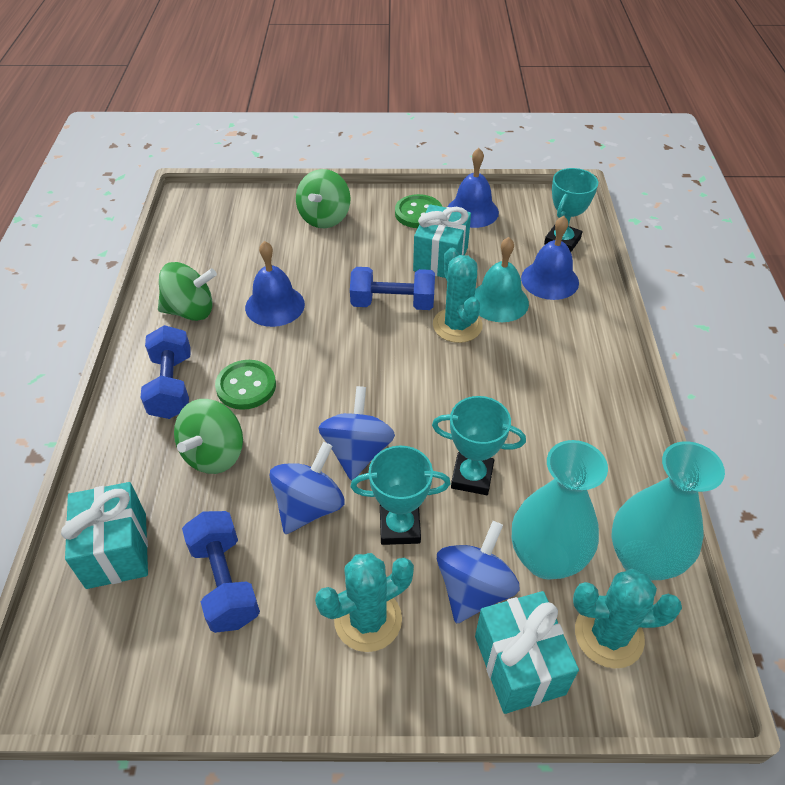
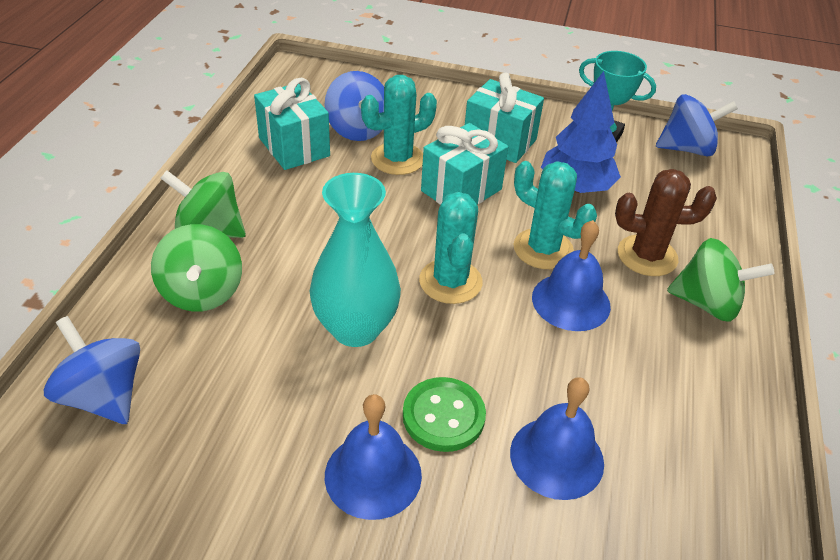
blue dumbbell: [141,325,191,419] [182,511,260,633] [350,267,435,310] = 3 -> none = 0
blue tree: none = 0 -> [541,71,621,193] = 1
brown cactus: none = 0 -> [615,169,717,276] = 1
green button: [215,360,276,410] [395,194,442,228] = 2 -> [403,377,486,452] = 1
turquoise bell: [474,237,529,322] = 1 -> none = 0
turquoise trophy: [351,446,451,545] [432,396,526,495] [544,168,598,252] = 3 -> [579,51,656,143] = 1
turquoise vase: [512,440,608,580] [611,441,725,581] = 2 -> [310,173,401,347] = 1

